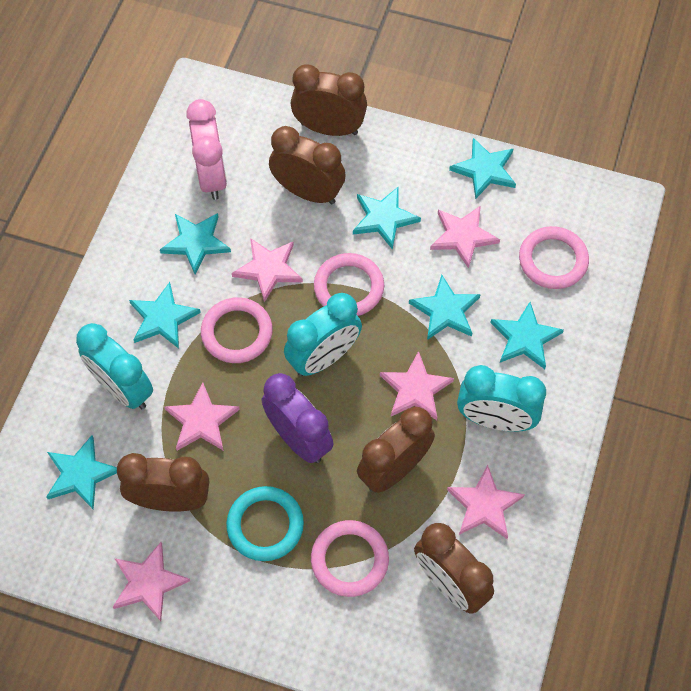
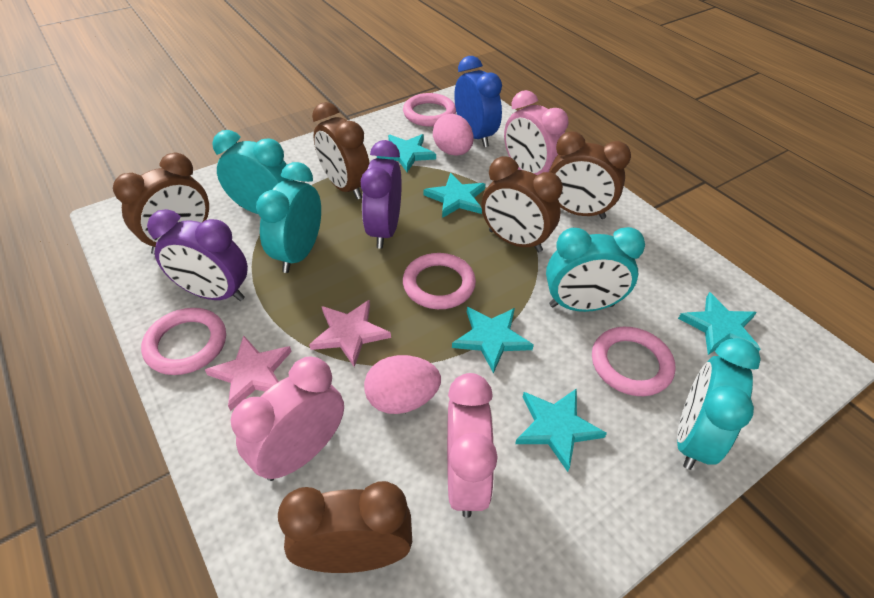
blue clock: none = 0 -> [454,56,502,147] = 1
pink clock: [186,99,227,200] = 1 -> [230,357,344,481] [447,373,498,518] [504,90,568,175] = 3
pink egg: none = 0 -> [364,355,441,414] [433,114,474,156] = 2
pink star: [113,542,190,621] [164,382,240,451] [232,238,303,302] [380,351,454,420] [430,206,500,269] [447,464,525,539] = 6 -> [205,335,292,411] [309,300,391,367] = 2
purple clock: [262,373,333,463] = 1 -> [147,209,248,301] [361,140,402,249] = 2
turquoise clock: [76,323,153,409] [284,293,362,376] [457,365,546,432] = 3 -> [212,130,291,214] [256,162,321,273] [546,227,645,312] [677,338,761,470] = 4
turquoise ring: [226,486,304,561] = 1 -> none = 0
turquoise star: [46,435,117,510] [129,282,201,349] [160,213,231,274] [353,186,421,250] [409,275,481,340] [449,138,516,199] [490,302,564,369] = 7 -> [377,134,436,172] [423,173,485,218] [452,307,534,373] [515,388,607,472] [678,292,760,355] = 5

